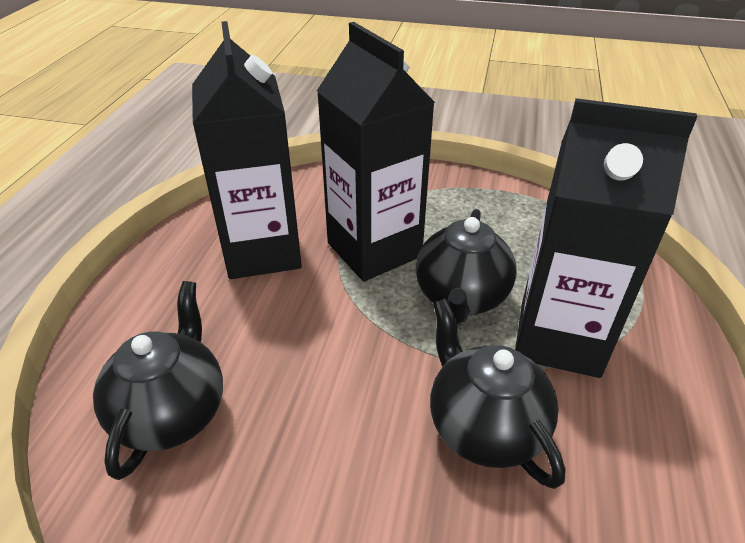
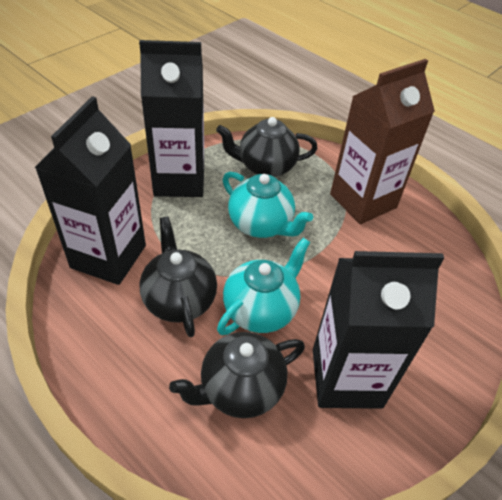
brown carton: none = 0 -> [330,59,435,224] = 1
turquoise teapot: none = 0 -> [217,238,310,335] [223,172,313,238] = 2

